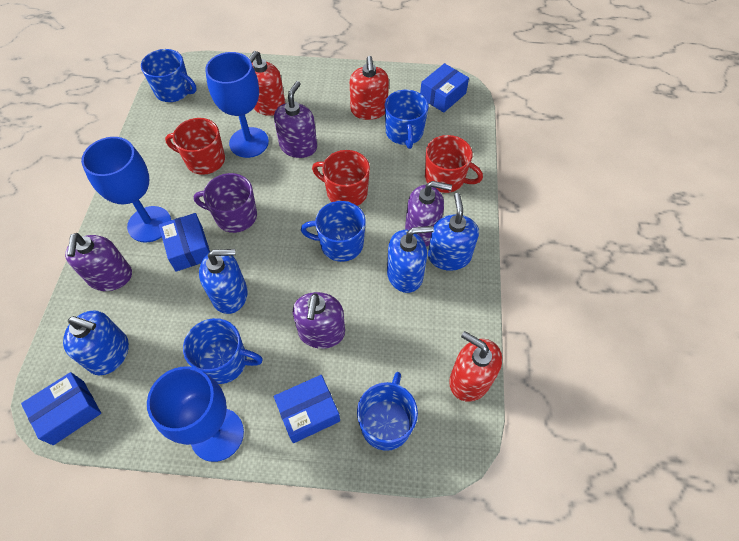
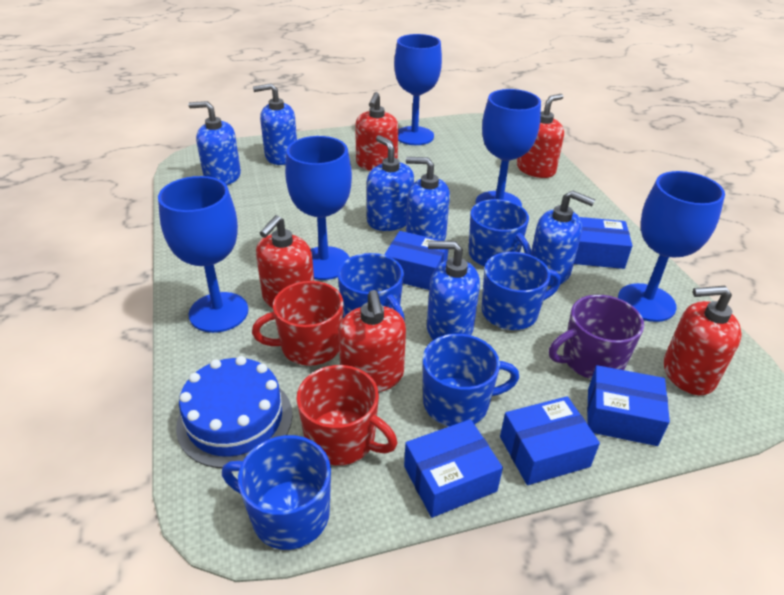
blue box: [21,372,101,445] [159,213,210,272] [274,375,340,443] [420,63,469,113] = 4 -> [384,231,448,290] [404,419,503,518] [500,396,600,485] [574,217,632,269] [587,365,670,446] = 5
blue cake: none = 0 -> [176,356,293,468] = 1
blue goblet: [81,137,171,243] [147,367,244,462] [205,52,269,158] = 3 -> [158,176,248,333] [285,136,352,280] [394,34,442,145] [476,89,541,207] [618,171,725,322] = 5
blue soap dispenser: [63,310,129,375] [199,249,248,314] [387,226,434,293] [428,193,479,271] = 4 -> [188,101,241,185] [253,83,297,165] [367,135,414,231] [406,157,450,241] [427,241,480,340] [531,190,595,286] = 6
purple soap dispenser: [65,233,132,291] [274,81,317,158] [293,292,345,349] [405,181,452,246] = 4 -> none = 0
red mug: [165,118,225,175] [312,150,370,206] [425,135,483,193] = 3 -> [252,281,343,366] [296,365,398,465] = 2
red soap dispenser: [249,51,286,116] [350,56,389,120] [449,331,502,402] = 3 -> [256,215,314,308] [339,290,406,392] [355,92,399,171] [517,94,564,178] [664,286,742,395] = 5

